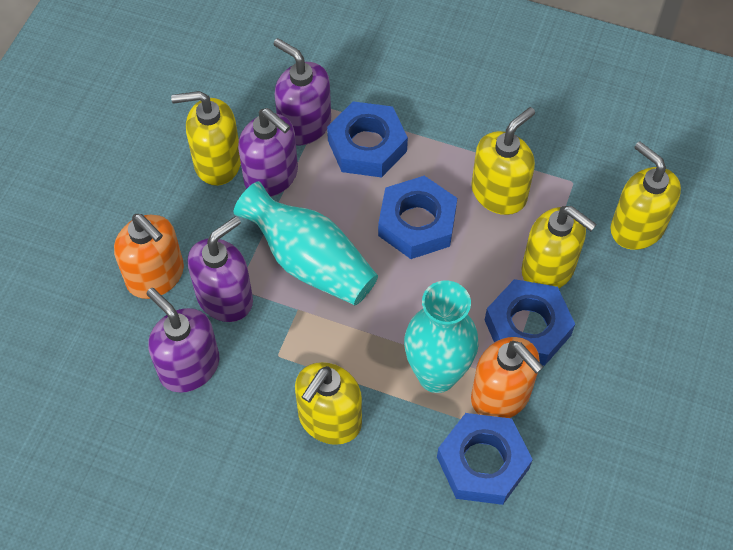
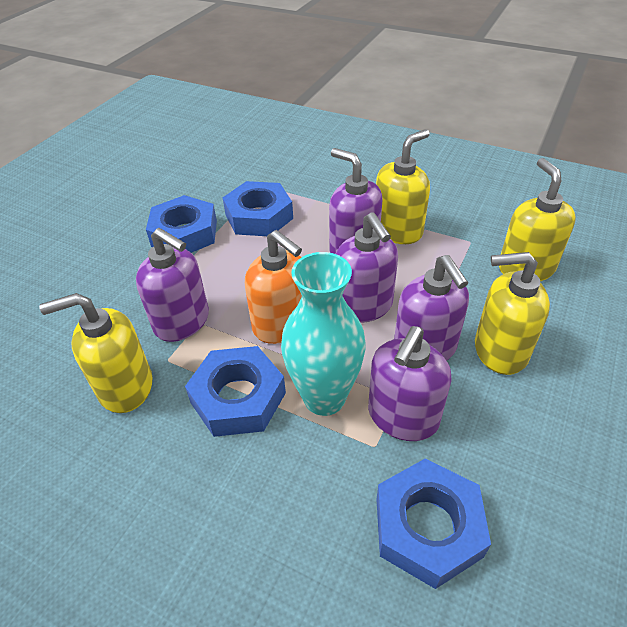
orange soap dispenser: [114,214,184,299] [471,337,543,418] = 2 -> [245,230,302,344] = 1
purple soap dispenser: [146,288,219,393] [188,216,253,322] [238,108,298,197] [274,38,331,146] = 4 -> [136,228,209,342] [329,148,382,254] [336,212,398,323] [368,326,452,441] [394,255,469,361] = 5
turquoise vase: [234,181,378,305] [404,281,478,393] = 2 -> [281,252,366,416] = 1
yellow soap dispenser: [171,91,241,186] [295,362,362,445] [471,107,535,215] [522,206,597,288] [611,141,681,250] = 5 -> [39,293,153,413] [376,129,430,244] [475,252,550,375] [499,158,576,281] = 4

